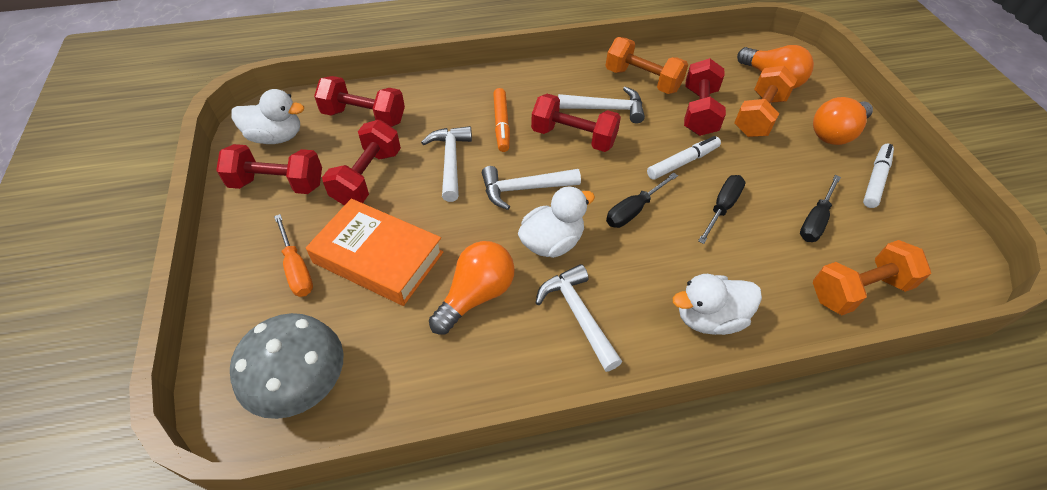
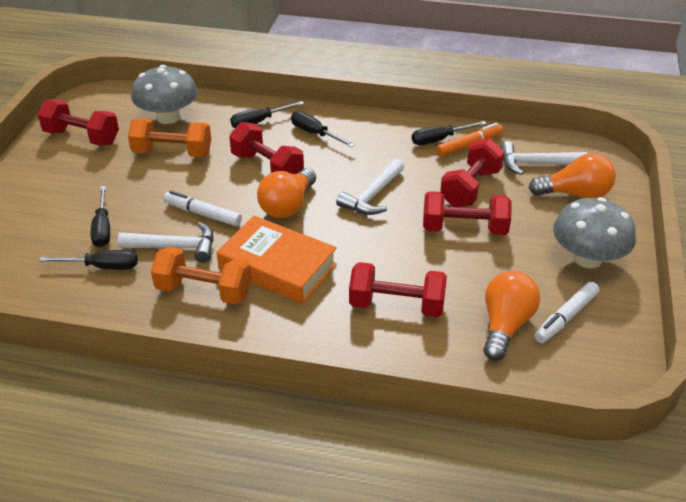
black screwdriver: [606,172,678,228] [698,175,746,244] [800,175,841,242] = 3 -> [39,250,138,270] [91,186,110,247] [230,101,304,128] [291,111,355,147] [412,121,487,145] = 5
grey mushroom: [230,313,344,419] = 1 -> [131,65,198,124] [553,197,636,268] = 2
orange dumbbell: [606,37,688,94] [734,66,797,137] [813,240,931,315] = 3 -> [128,118,211,157] [151,247,251,305] = 2
orange screwdriver: [274,214,313,297] = 1 -> none = 0
white duck: [231,89,304,144] [518,186,595,258] [673,274,762,335] = 3 -> none = 0
white hammer: [421,126,472,202] [482,166,581,210] [536,264,622,372] [558,86,645,124] = 4 -> [118,222,214,263] [336,158,404,215] [500,141,587,175] = 3

